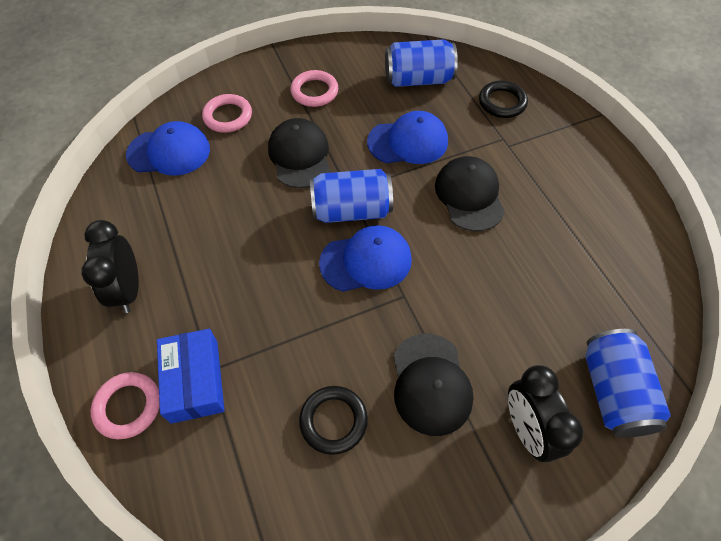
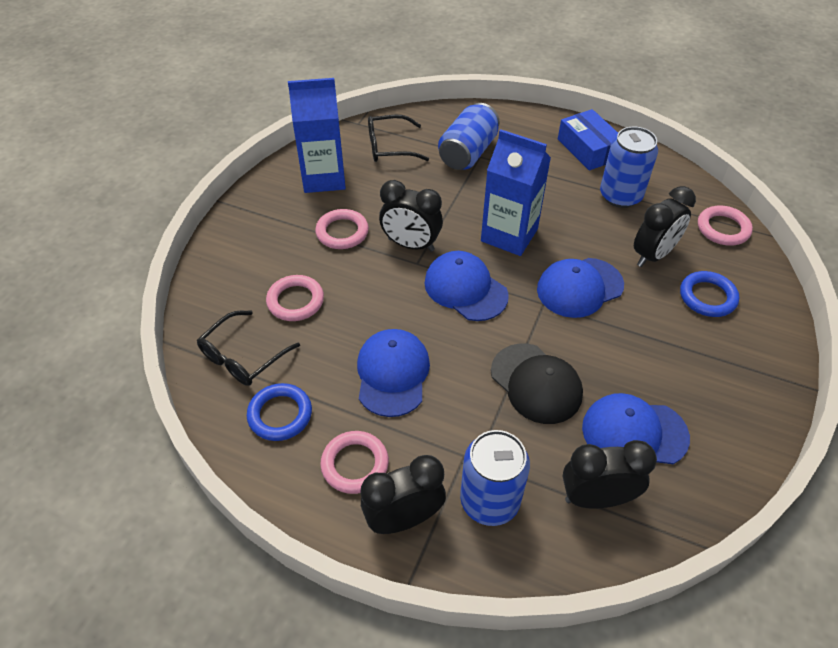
black cap: [268,118,330,188] [393,334,473,436] [435,156,505,231] = 3 -> [491,344,583,424] = 1
black clock: [81,220,139,313] [508,365,583,462] = 2 -> [360,455,446,534] [379,180,443,252] [563,440,657,509] [634,186,696,267] = 4
black glasses: none = 0 -> [197,311,300,386] [368,115,429,162] = 2
black ring: [299,386,368,455] [479,81,528,118] = 2 -> none = 0
blue cap: [126,121,210,176] [319,225,412,292] [367,111,448,164] = 3 -> [357,329,430,417] [424,251,509,321] [537,258,624,318] [582,393,690,464] = 4
blue carton: none = 0 -> [288,78,346,193] [481,129,551,256] = 2
blue ring: none = 0 -> [247,383,312,441] [680,271,739,317] = 2
pink ring: [91,372,160,439] [202,94,252,133] [291,70,338,107] = 3 -> [266,275,324,321] [315,209,369,249] [320,431,389,494] [698,206,753,246] = 4

